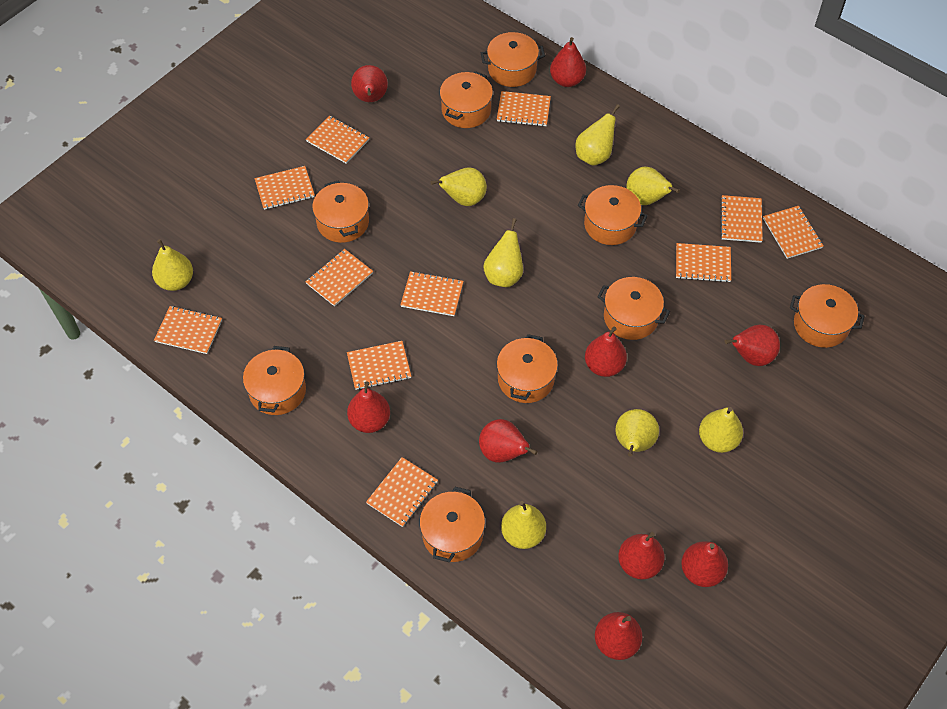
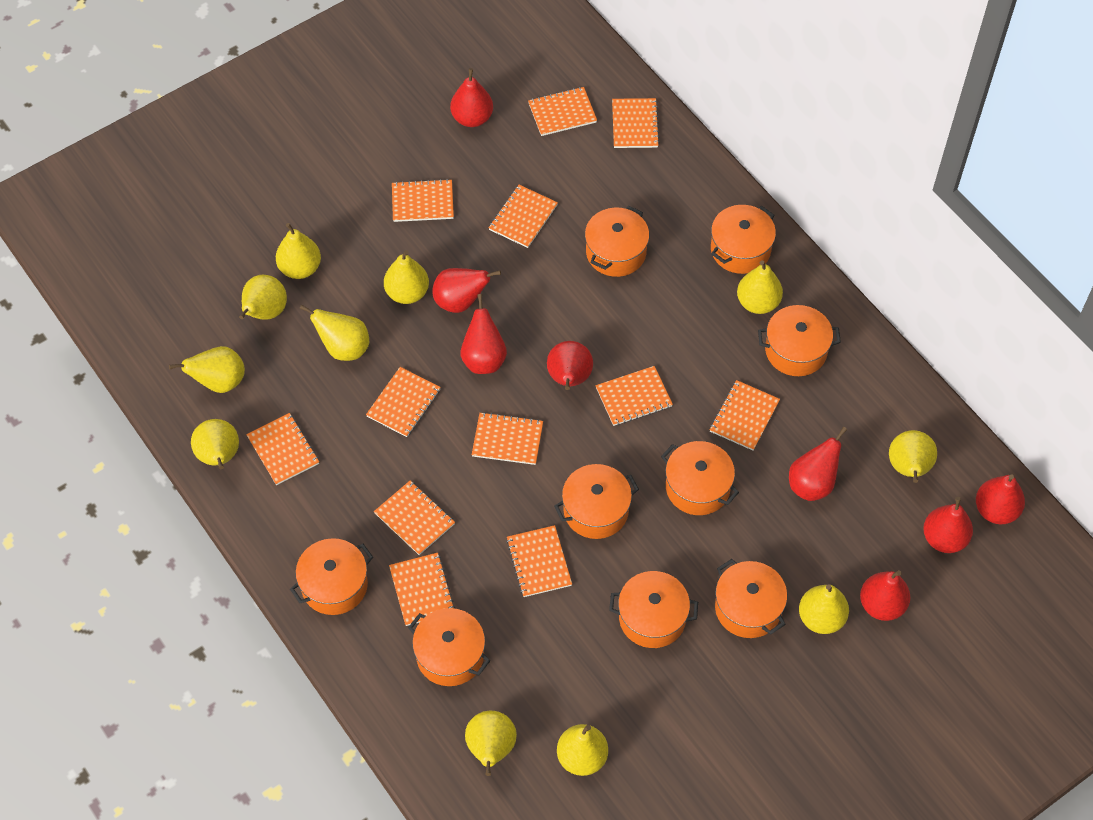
orange notebook: [154,306,222,354] [255,166,315,210] [306,116,369,164] [306,249,373,306] [347,341,411,390] [366,457,438,527] [400,271,464,316] [497,91,551,127] [676,243,731,283] [720,195,763,243] [763,206,823,259] = 11 -> [246,413,319,485] [366,367,441,437] [374,481,455,555] [389,553,455,626] [392,179,454,222] [472,412,543,465] [489,185,558,248] [506,525,572,597] [528,87,597,136] [596,366,673,426] [612,98,660,148] [710,380,780,450] = 12
red pear: [347,381,390,433] [351,65,388,102] [479,419,538,463] [550,37,586,87] [585,326,627,377] [595,612,642,660] [618,532,665,579] [681,541,728,587] [725,325,780,366] = 9 -> [432,268,501,313] [450,68,493,127] [460,294,507,374] [547,341,593,390] [789,426,847,501] [860,570,911,621] [923,497,973,553] [976,475,1025,524] = 8
yellow pear: [152,239,193,291] [430,167,487,206] [483,218,523,287] [501,501,546,549] [576,104,620,166] [615,409,659,456] [627,166,680,205] [699,407,743,453] = 8 -> [169,346,245,393] [191,419,239,469] [239,275,287,320] [276,223,321,279] [299,304,369,361] [384,250,429,304] [465,711,517,776] [557,724,608,776] [737,260,783,314] [799,584,849,634] [889,430,937,483] = 11

